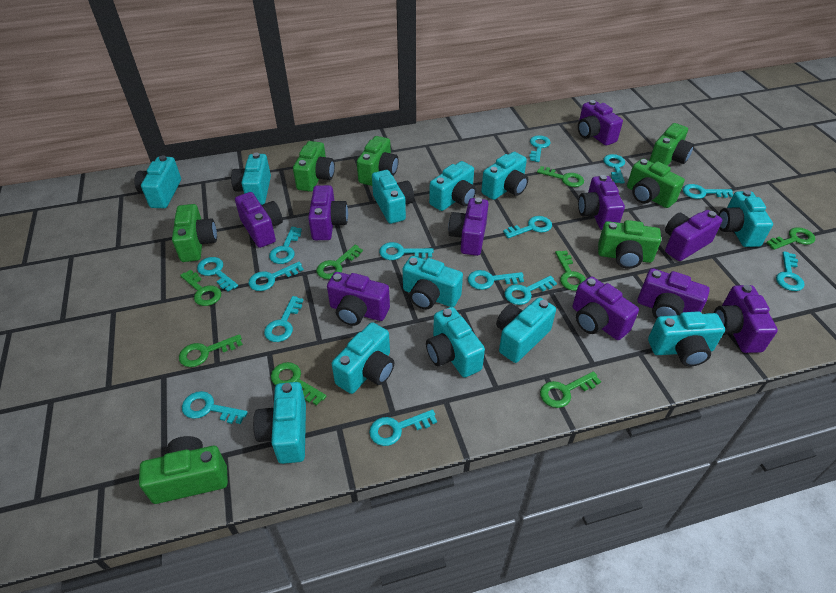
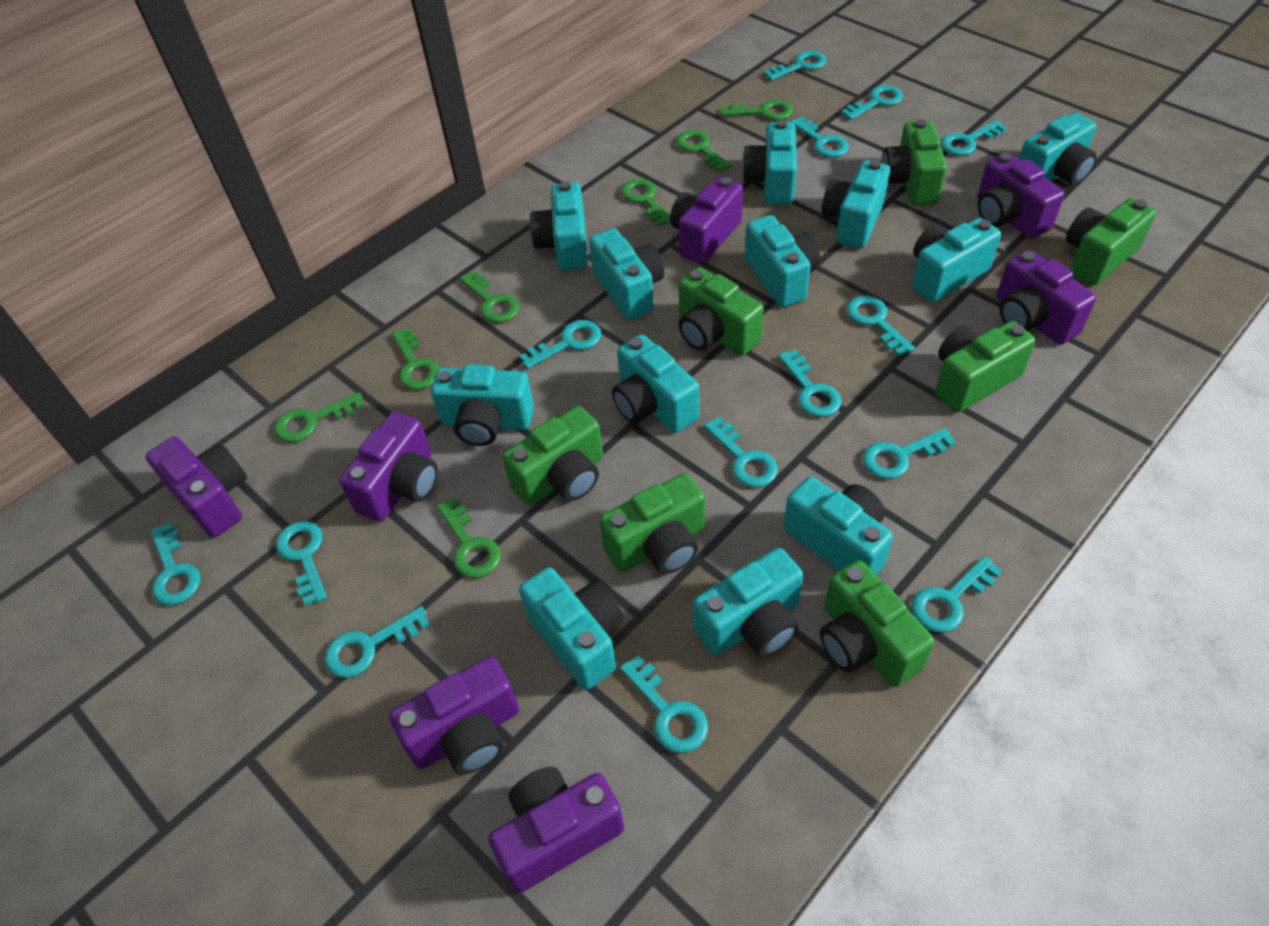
green key: [179,334,243,367] [180,270,221,306] [271,362,327,406] [317,245,363,279] [537,166,584,187] [540,371,601,408] [555,250,586,291] [766,227,815,250] = 8 -> [274,392,365,443] [392,328,439,390] [437,498,501,578] [460,271,520,323] [621,179,671,226] [676,130,731,172] [721,100,793,120] = 7
purple camera: [235,192,283,248] [308,185,348,240] [327,272,390,326] [448,198,489,256] [572,276,639,340] [578,100,623,146] [578,175,625,230] [637,268,710,319] [665,210,722,261] [714,285,778,353] = 10 -> [146,436,247,537] [339,412,438,522] [389,656,519,774] [489,767,624,893] [670,177,743,264] [977,153,1064,239] [996,250,1096,345] = 7

